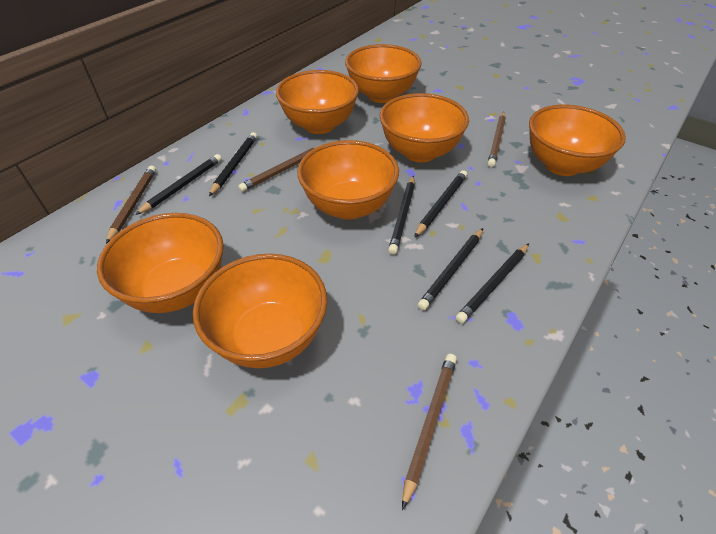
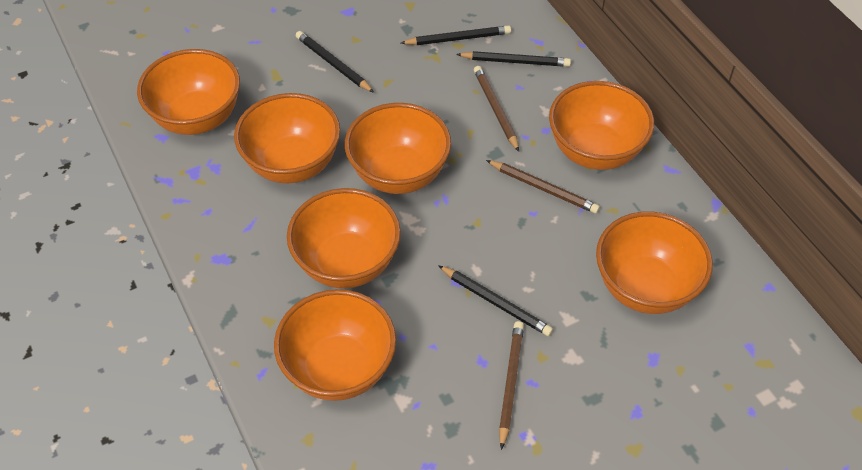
black pencil: [135,154,222,215] [209,132,257,196] [388,176,415,254] [414,170,467,238] [418,228,483,310] [456,243,529,323] = 6 -> [296,31,374,93] [401,25,511,45] [438,265,553,336] [456,51,571,67] = 4
brown pencil: [106,165,156,244] [238,146,319,192] [402,354,457,510] [488,112,506,167] = 4 -> [474,66,519,152] [486,160,600,214] [499,321,524,450] = 3

